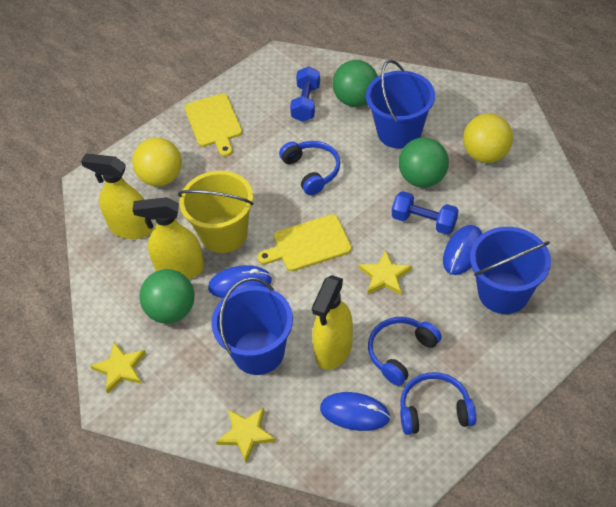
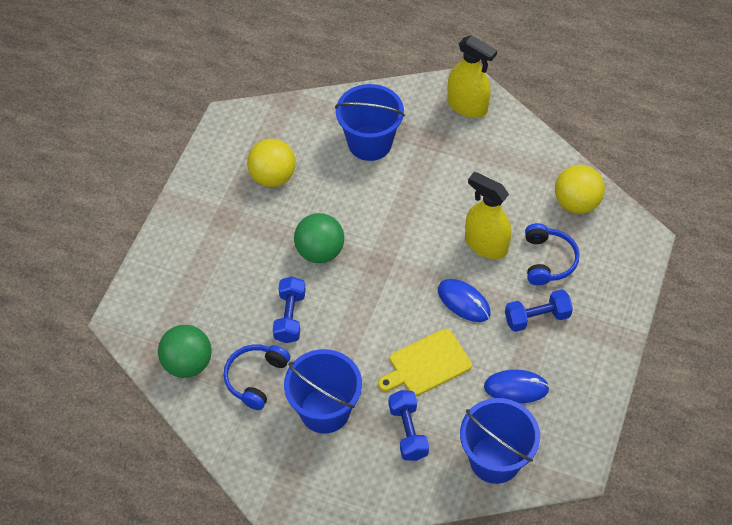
blue dumbbell: [290,66,320,122] [392,191,459,235] = 2 -> [273,277,306,343] [389,390,429,461] [505,289,573,332] = 3
blue headphones: [279,141,340,195] [368,317,442,386] [400,372,476,435] = 3 -> [223,344,290,410] [525,223,579,285] = 2
blue mouse: [208,265,272,298] [320,392,390,431] [443,225,482,275] = 3 -> [438,279,490,322] [484,370,550,403] = 2
green ball: [139,269,194,324] [332,60,378,107] [399,137,449,188] = 3 -> [158,325,212,378] [294,213,344,263] = 2
yellow bucket: [178,171,254,253] = 1 -> none = 0
yellow cutting board: [184,93,242,157] [257,214,352,271] = 2 -> [378,328,472,396] = 1
yellow spray bottle: [81,153,153,239] [133,197,204,279] [312,275,353,370] = 3 -> [447,35,497,118] [465,172,511,259] = 2
yellow star: [90,342,146,394] [216,408,276,463] [359,250,412,295] = 3 -> none = 0

